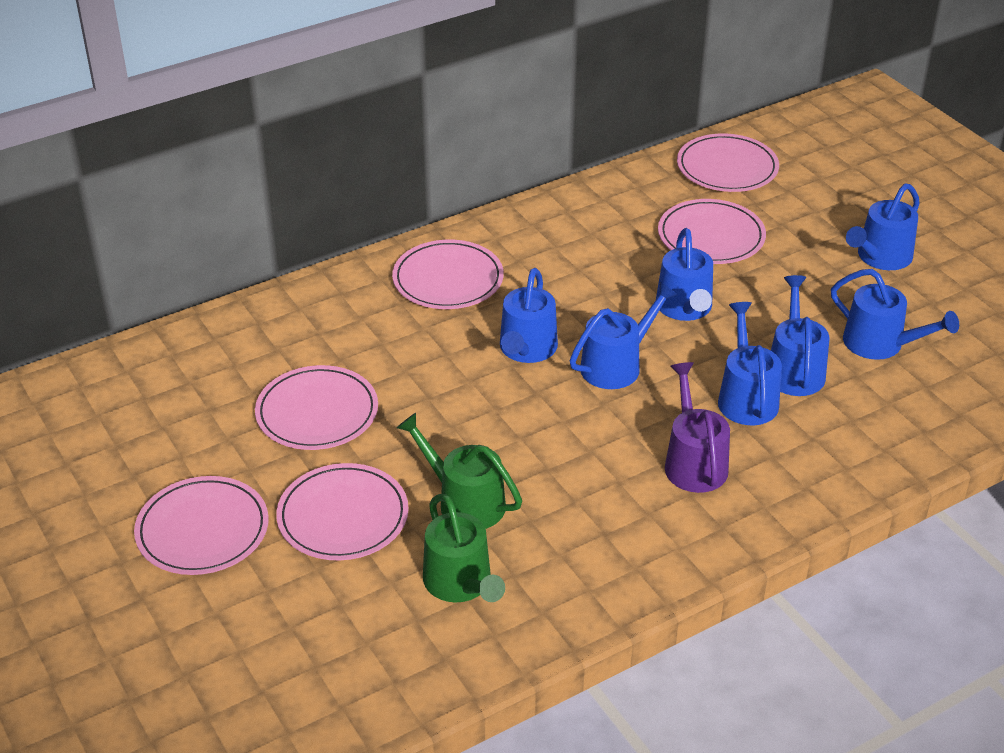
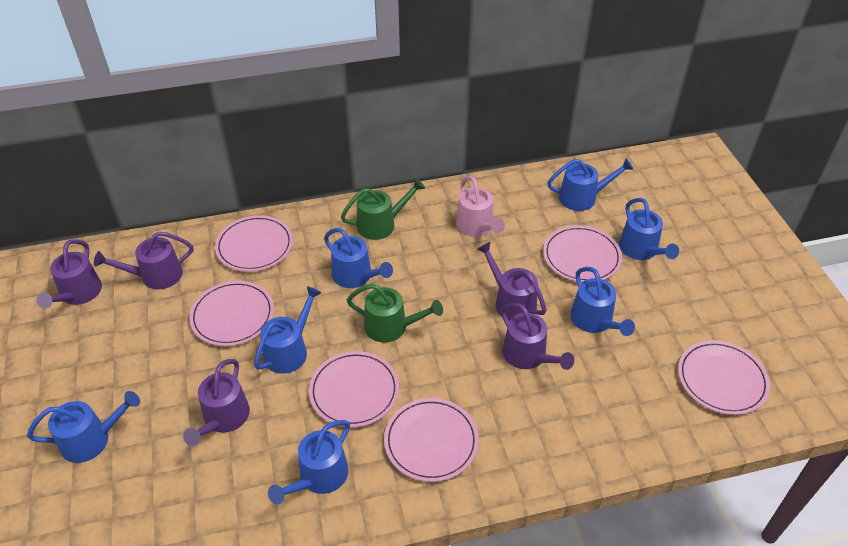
pink watering can: none = 0 -> [456,176,505,237] = 1
purple watering can: [665,362,730,493] = 1 -> [36,239,102,309] [94,231,193,289] [183,359,250,446] [477,242,547,321] [500,303,574,370] = 5

